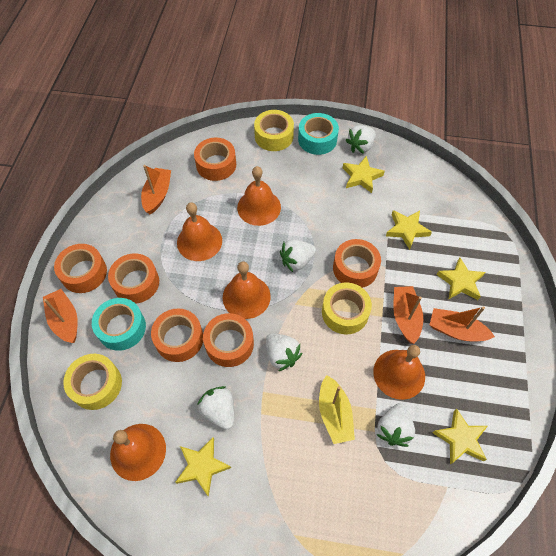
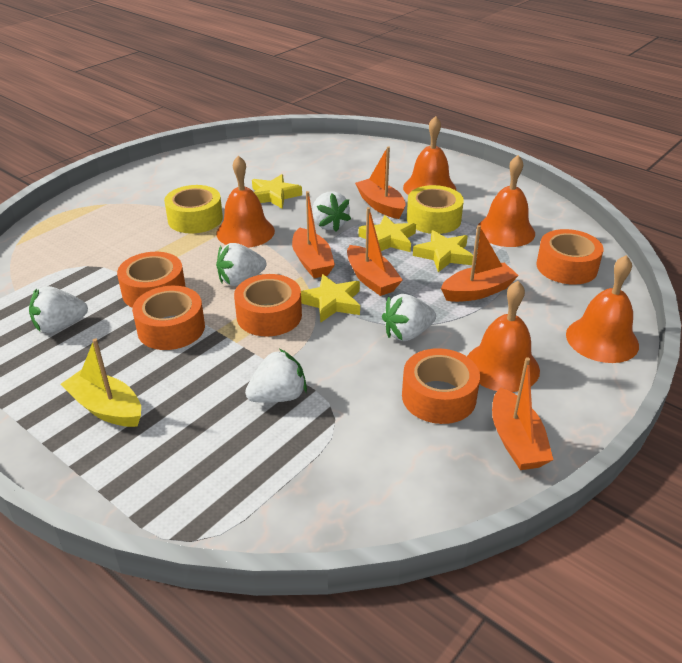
orange boat: [43,289,78,343] [141,165,171,215] [393,286,423,344] [430,306,495,342] = 4 -> [292,191,335,278] [347,207,403,296] [355,146,406,219] [441,225,519,302] [492,357,554,470] = 5
orange tape: [54,244,107,293] [108,253,159,304] [151,308,203,362] [194,138,236,181] [203,313,254,367] [333,239,381,288] = 6 -> [117,252,186,308] [132,286,205,350] [234,274,302,337] [402,348,480,424] [536,229,604,285] = 5
turquoise tape: [92,298,146,351] [298,113,339,155] = 2 -> none = 0
yellow star: [175,437,231,497] [343,156,385,193] [386,210,432,250] [433,409,488,464] [437,258,486,300] = 5 -> [252,174,302,209] [301,274,360,323] [359,215,416,252] [413,230,473,272] = 4
yellow tape: [63,354,122,410] [254,110,294,151] [322,283,372,334] = 3 -> [164,185,223,234] [407,185,464,234] = 2

